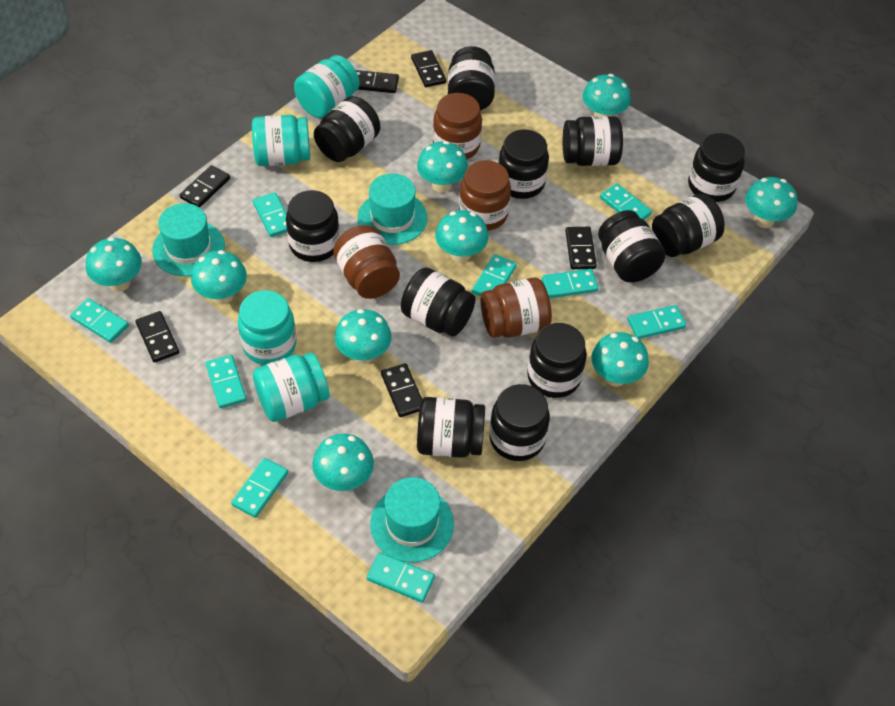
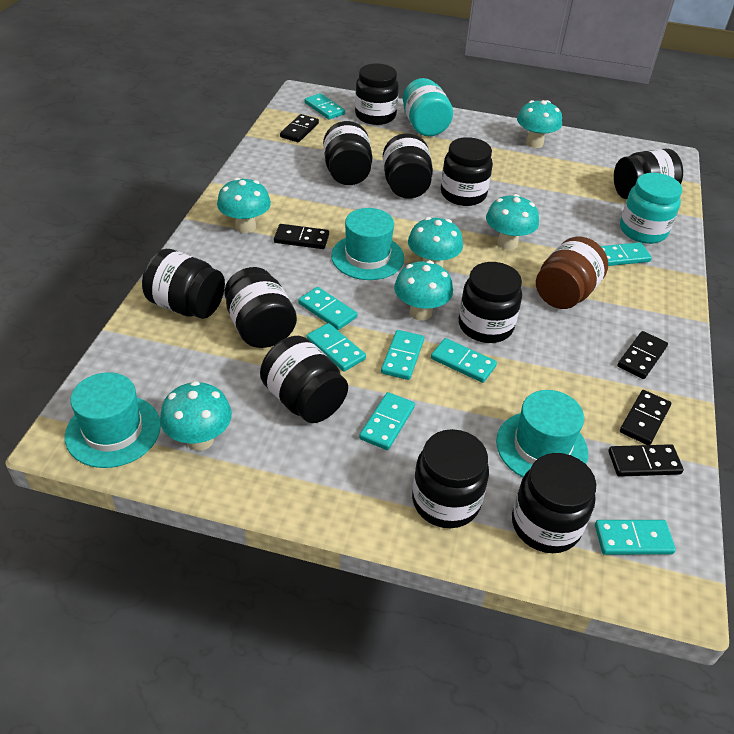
black domino: [136,311,179,363] [180,165,230,208] [356,70,399,93] [381,363,422,417] [411,50,446,87] [565,227,597,269] = 6 -> [274,224,329,249] [280,114,319,142] [609,444,684,477] [617,331,668,379] [620,390,671,445] = 5
black jar: [286,190,340,262] [314,96,380,162] [401,267,475,337] [417,397,485,458] [448,46,495,111] [489,384,550,461] [498,129,549,199] [527,323,587,398] [563,116,623,166] [598,210,665,282] [652,194,725,257] [688,133,745,202] = 12 -> [142,249,225,319] [224,267,297,348] [260,336,348,423] [323,121,372,185] [355,63,399,125] [383,133,433,199] [412,429,489,528] [441,137,493,206] [459,262,522,343] [512,453,596,553] [614,148,683,199] = 11
brown jar: [333,225,400,299] [433,93,482,159] [459,160,511,231] [481,278,552,338] = 4 -> [536,237,608,309] = 1
turquoise domino: [70,298,129,343] [206,355,247,408] [231,458,288,518] [253,192,287,237] [367,552,435,603] [472,254,517,297] [542,269,599,298] [600,183,652,220] [628,305,687,339] = 9 -> [298,287,357,330] [304,93,345,119] [306,323,366,372] [359,392,415,450] [381,330,424,380] [431,338,497,383] [595,520,676,555] [601,242,652,266] = 8
turquoise jar: [238,290,296,365] [252,115,310,166] [253,353,329,422] [294,55,360,118] = 4 -> [403,78,453,136] [620,173,682,244] = 2
turquoise mushroom: [86,237,142,291] [191,250,247,304] [312,434,374,491] [334,309,392,364] [417,141,468,193] [435,210,489,263] [583,74,631,116] [591,332,649,387] [745,177,797,228] = 9 -> [160,381,232,451] [217,178,271,233] [394,261,453,321] [408,217,463,267] [486,194,539,250] [517,100,562,148] = 6

